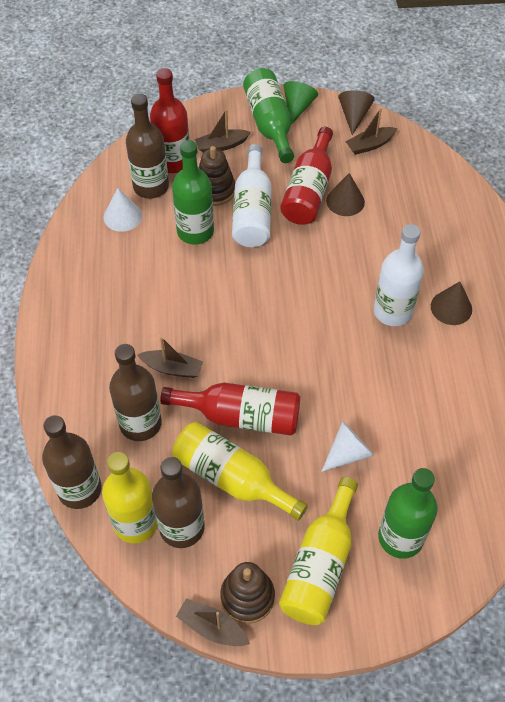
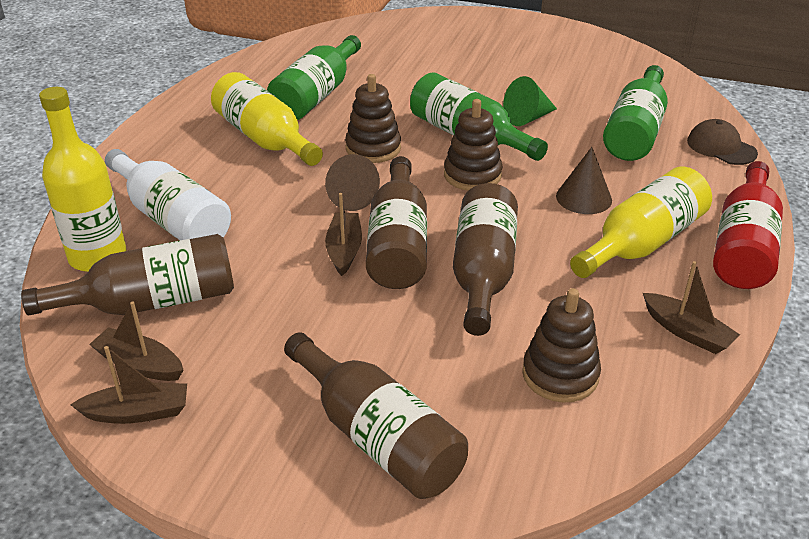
brown cap: none = 0 -> [687,119,758,165] = 1
brown cone: [326,173,365,216] [338,90,375,135] [431,281,472,325] = 3 -> [325,154,380,211] [556,147,612,214] = 2
brown stacking toy: [199,146,235,206] [220,562,275,624] = 2 -> [345,74,401,163] [444,99,503,191] [522,288,601,403] = 3
red bottle: [150,68,190,173] [160,383,300,436] [280,127,333,225] = 3 -> [713,161,783,289] = 1
white bottle: [232,144,272,247] [374,224,424,326] = 2 -> [105,149,231,240] = 1
white cone: [104,188,142,232] [321,421,374,472] = 2 -> none = 0

